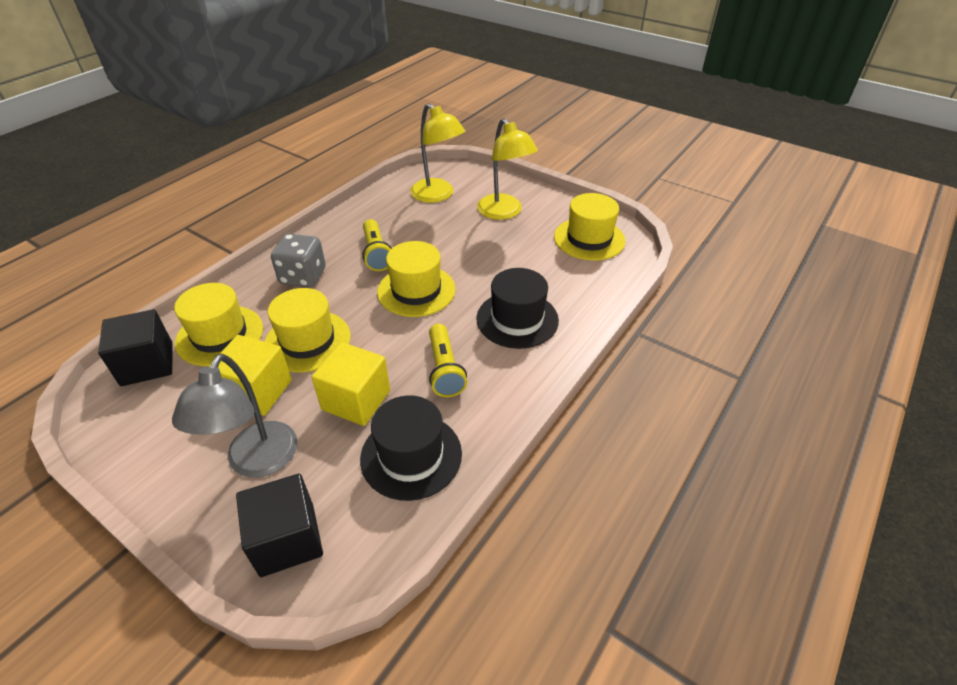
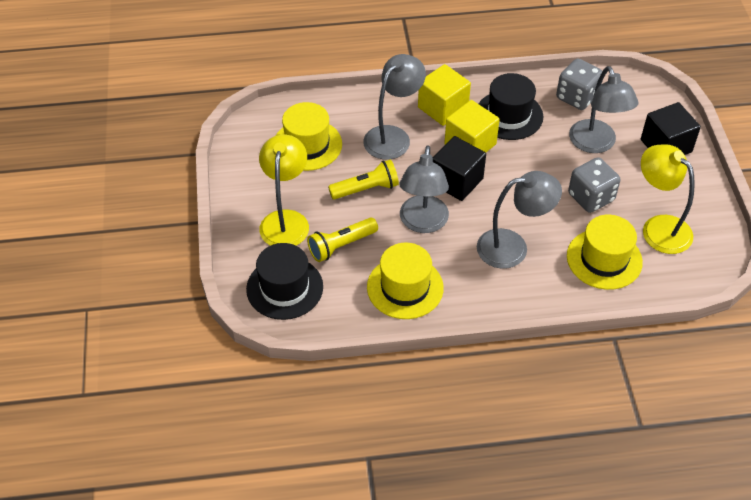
grey dice: [271,234,326,288] = 1 -> [556,59,602,110] [568,157,620,213] = 2
grey lamp: [172,354,297,478] = 1 -> [363,54,426,160] [400,145,449,233] [477,171,562,269] [569,66,639,153] = 4
yellow hat: [174,283,263,366] [264,288,351,372] [377,241,456,317] [554,193,625,261] = 4 -> [276,102,342,171] [367,243,444,319] [567,215,643,290] = 3

